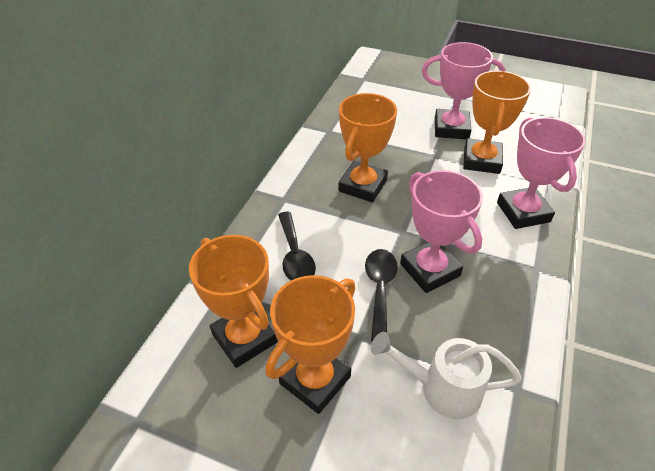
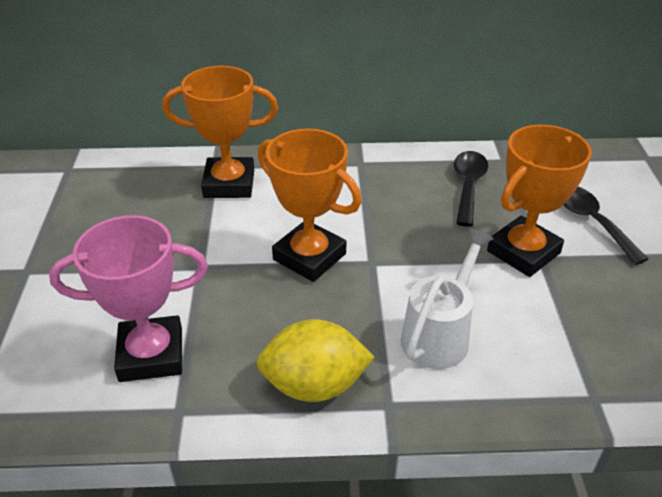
orange trophy: [189,235,278,368] [266,275,355,414] [338,93,397,202] [463,71,531,174] = 4 -> [162,66,278,198] [258,129,362,282] [487,125,592,277] = 3
pink trophy: [400,170,483,293] [422,42,506,139] [497,117,586,229] = 3 -> [49,215,208,382] = 1
yellow lemon: none = 0 -> [256,319,374,402] = 1

